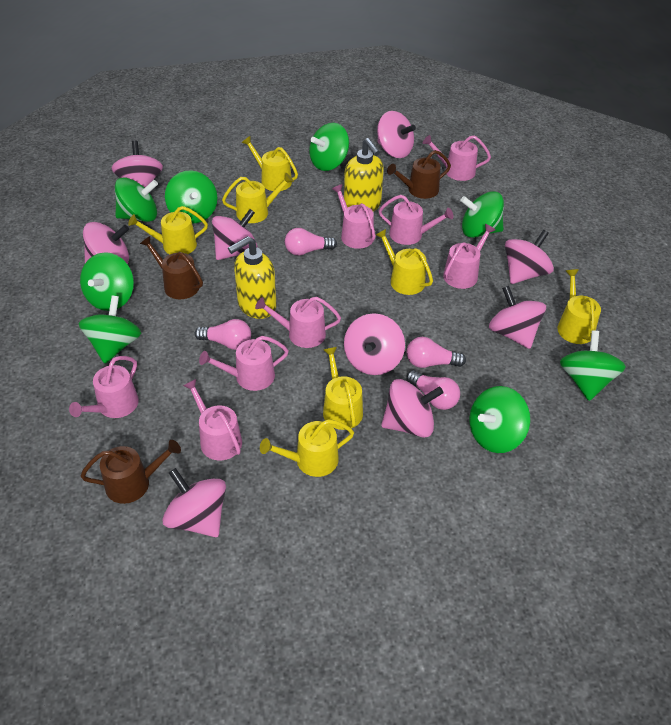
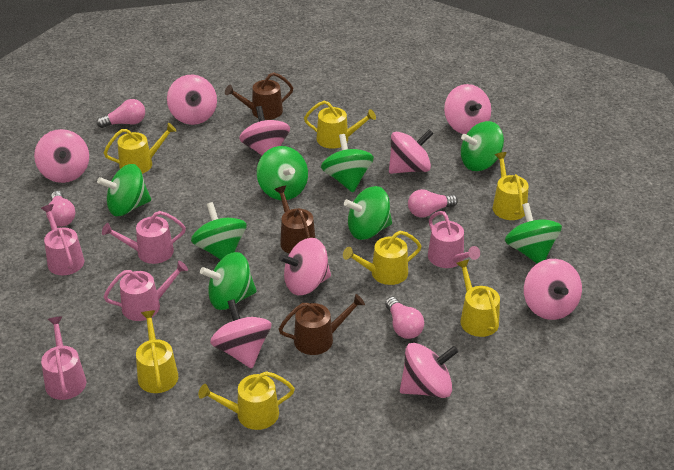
pink watering can: [69,356,139,418] [183,379,242,461] [199,336,289,391] [255,297,341,348] [332,184,376,249] [379,195,454,245] [423,135,491,181] [443,224,496,289] = 8 -> [41,204,84,275] [41,316,86,400] [102,211,186,264] [103,261,188,321] [428,211,480,268] = 5
yellow soap dispenser: [228,236,277,319] [344,138,384,211] = 2 -> none = 0

